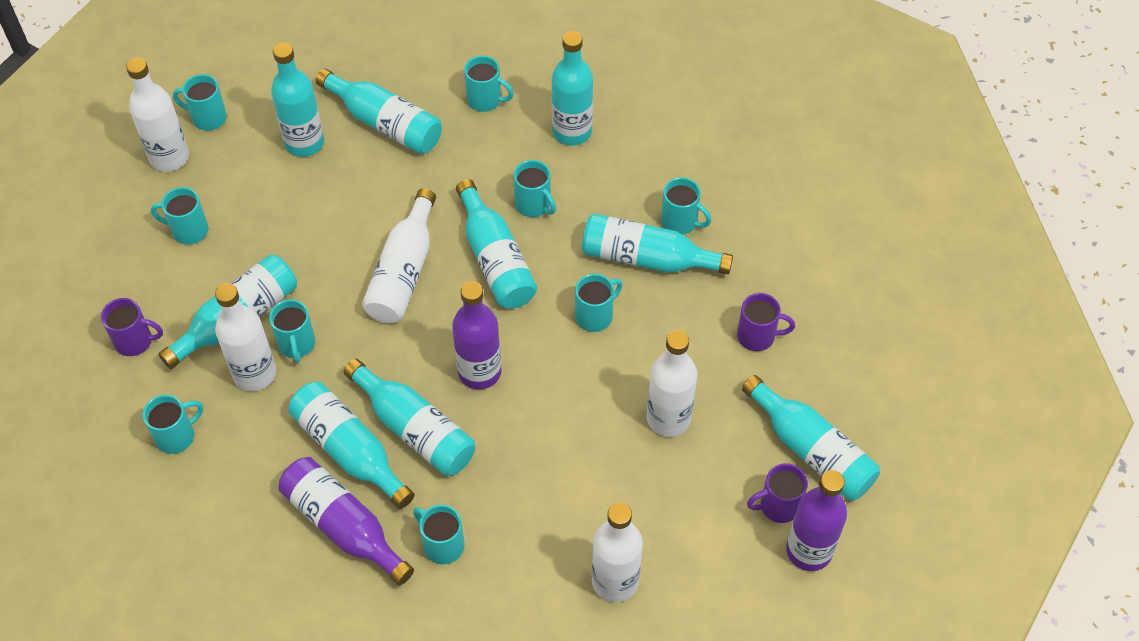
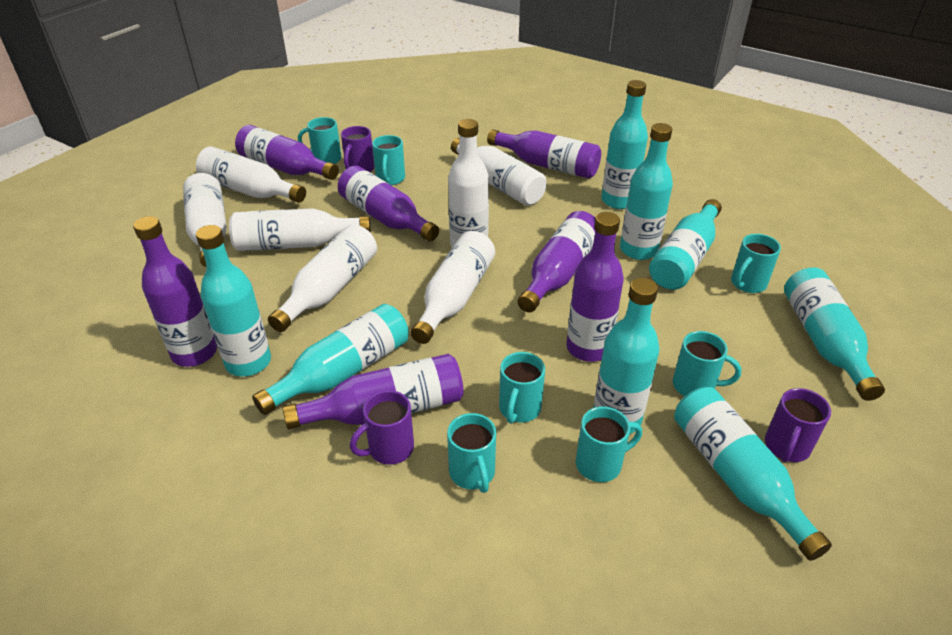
purple bottle: [279,457,414,585] [452,281,502,390] [786,470,847,571] = 3 -> [133,216,217,367] [235,125,339,180] [283,354,464,429] [338,166,439,242] [487,129,601,179] [518,211,595,312] [566,212,624,362] = 7
turquoise bottle: [158,254,297,369] [271,42,324,157] [288,382,415,509] [316,69,442,154] [344,359,475,476] [456,179,537,309] [552,31,593,146] [582,213,733,274] [742,375,880,501] = 9 -> [196,225,271,376] [252,304,409,415] [593,278,660,434] [601,80,648,209] [620,123,673,260] [649,199,722,290] [674,387,832,561] [784,268,885,401] = 8
turquoise mug: [143,395,203,454] [151,187,208,245] [173,74,227,131] [269,299,315,363] [413,505,465,564] [464,56,514,112] [513,160,556,217] [575,274,623,332] [661,177,711,235] = 9 -> [298,117,342,164] [372,135,405,185] [447,413,496,493] [499,352,545,424] [576,407,642,482] [673,331,742,396] [731,234,781,293] = 7
white bottle: [126,58,189,172] [215,283,276,391] [362,188,436,323] [592,502,643,602] [647,330,697,437] = 5 -> [183,173,227,267] [196,146,306,203] [229,208,371,251] [268,224,377,332] [411,231,495,344] [448,119,489,247] [451,138,546,206] = 7

